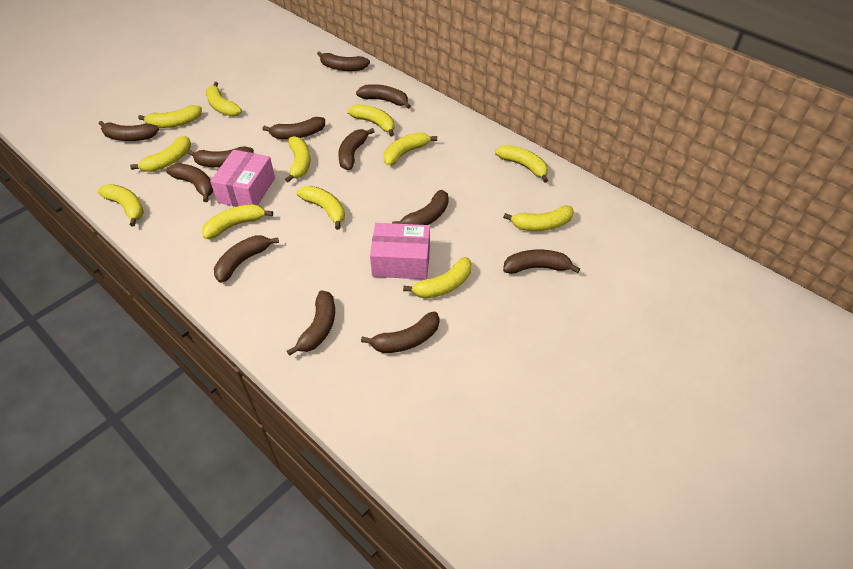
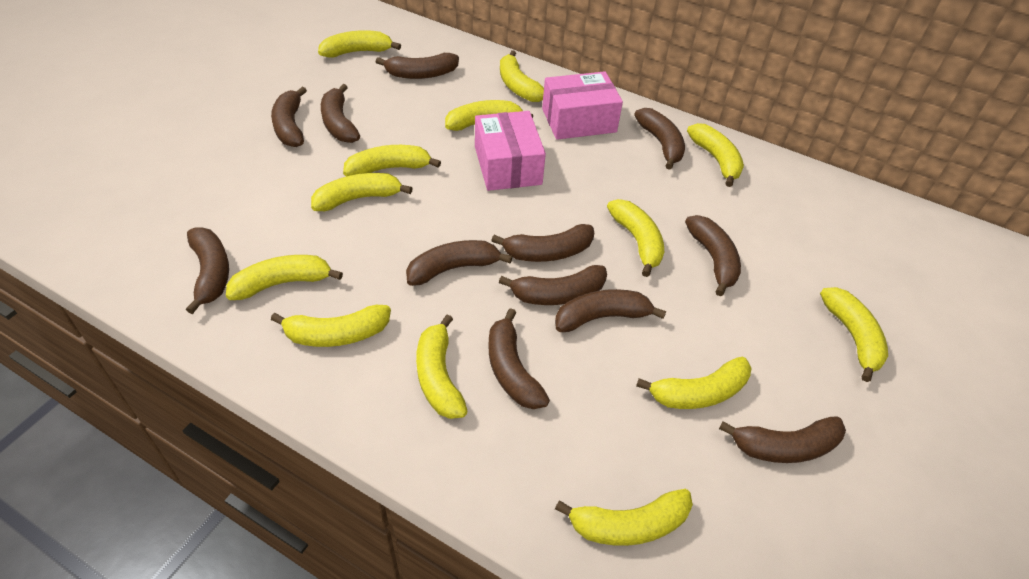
yellow banana: [97,184,144,227] [130,136,191,172] [138,105,202,128] [202,204,273,239] [206,82,242,116] [285,136,310,183] [297,186,345,230] [348,104,395,137] [384,132,437,166] [403,257,472,299] [495,145,548,183] [503,205,574,231] = 12 -> [226,255,343,300] [271,305,391,347] [311,173,413,211] [318,30,401,58] [343,145,441,176] [416,314,468,419] [445,100,533,131] [500,50,544,102] [555,489,693,546] [607,199,664,277] [636,357,752,409] [687,123,744,187] [820,287,888,382] = 13

